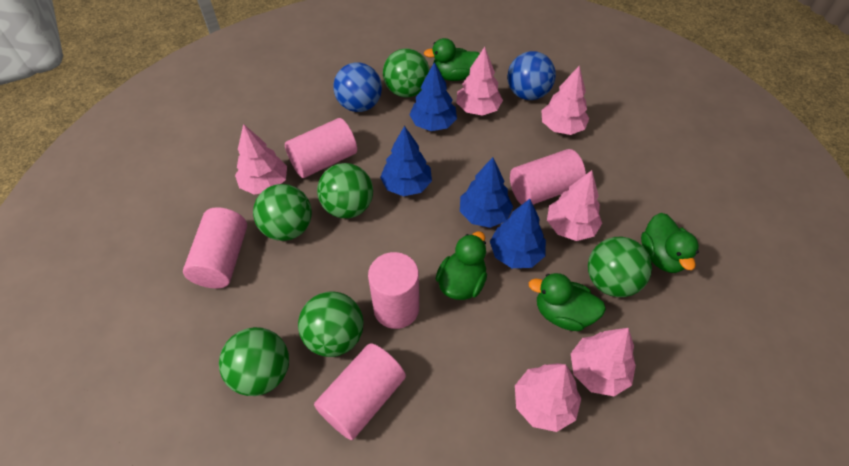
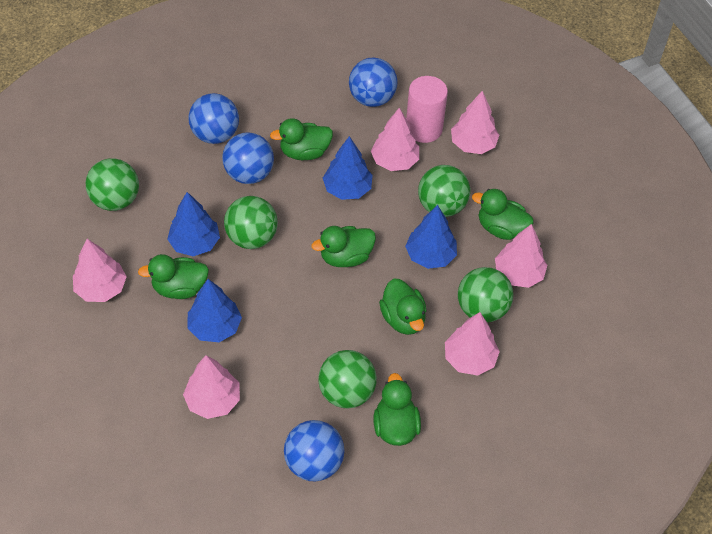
blue ball: [333,62,382,112] [507,51,556,100] = 2 -> [189,93,239,144] [222,132,274,184] [284,420,345,481] [349,57,398,107] = 4
green ball: [219,327,289,396] [253,184,312,241] [298,291,364,357] [317,163,373,218] [383,48,430,97] [588,237,652,297] = 6 -> [86,158,139,211] [224,196,278,249] [318,350,377,409] [418,165,470,217] [458,267,513,322] = 5
green duck: [424,38,480,81] [436,231,487,300] [529,273,606,331] [641,213,699,273] = 4 -> [138,254,209,299] [270,118,333,160] [312,226,376,267] [374,373,421,446] [379,279,427,335] [472,189,534,240] = 6
pink cylinder: [183,207,247,288] [285,118,357,178] [314,343,406,440] [368,252,419,329] [510,149,586,205] = 5 -> [406,76,448,143] = 1

